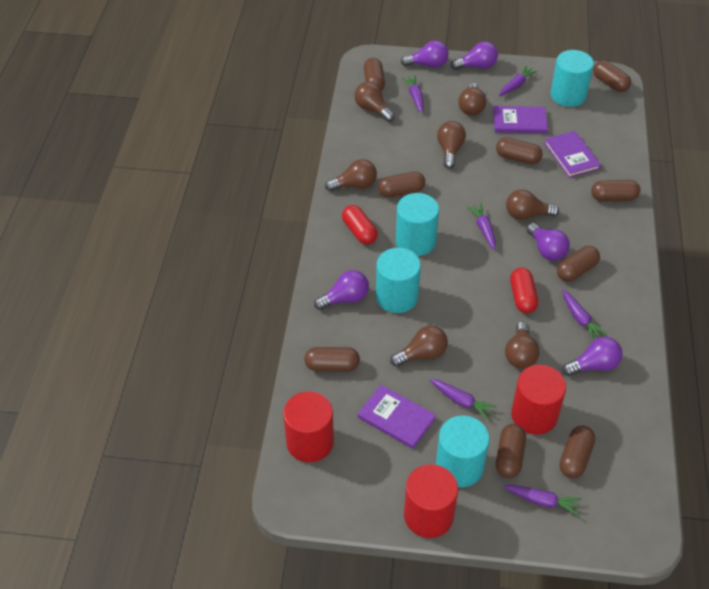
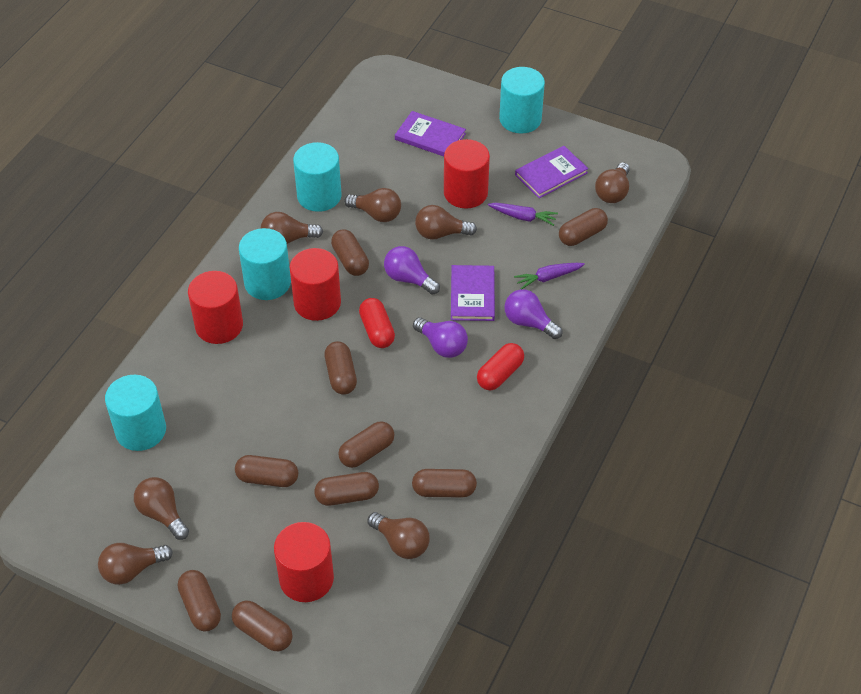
purple carrot: [402,75,423,113] [430,379,497,420] [467,203,496,250] [499,65,538,96] [504,485,582,515] [562,290,608,341] = 6 -> [488,203,558,226] [514,263,585,289] = 2
purple light bulb: [314,270,369,310] [401,40,449,68] [451,42,498,70] [526,223,570,261] [563,337,623,376] = 5 -> [384,246,440,295] [413,317,468,358] [504,289,563,339] = 3
red cylinder: [283,391,334,462] [404,464,458,538] [511,365,566,435] = 3 -> [188,271,243,344] [274,522,334,602] [290,248,341,321] [444,139,490,209] = 4

